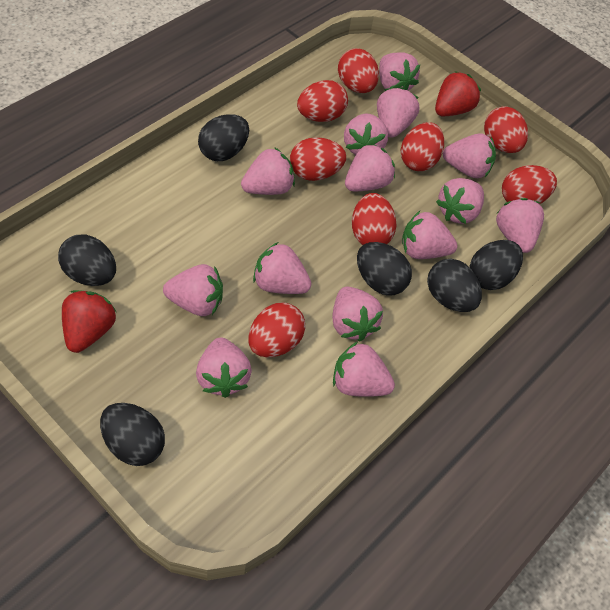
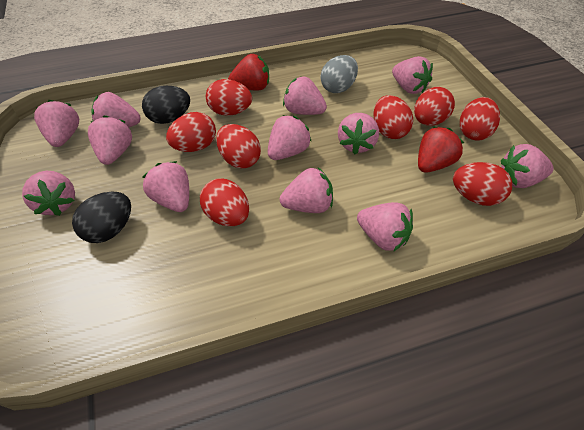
black egg: [58,234,116,286] [100,403,165,466] [198,114,249,161] [357,242,412,296] [427,259,482,312] [470,240,523,290] = 6 -> [72,192,131,243] [142,86,190,124] = 2
grey egg: none = 0 -> [320,55,358,93] = 1
pink strawberry: [163,264,223,316] [196,338,252,398] [241,147,295,195] [253,242,311,294] [332,286,383,341] [333,341,395,397] [344,114,388,155] [345,143,395,191] [377,87,419,138] [379,52,420,91] [402,211,457,259] [436,178,484,224] [443,133,496,178] [496,198,544,253] = 14 -> [22,171,75,216] [34,100,79,147] [88,115,132,165] [91,92,141,127] [142,161,189,212] [268,115,312,160] [280,168,333,213] [283,76,327,115] [338,113,379,154] [357,202,413,252] [392,56,433,94] [501,144,554,188] = 12

